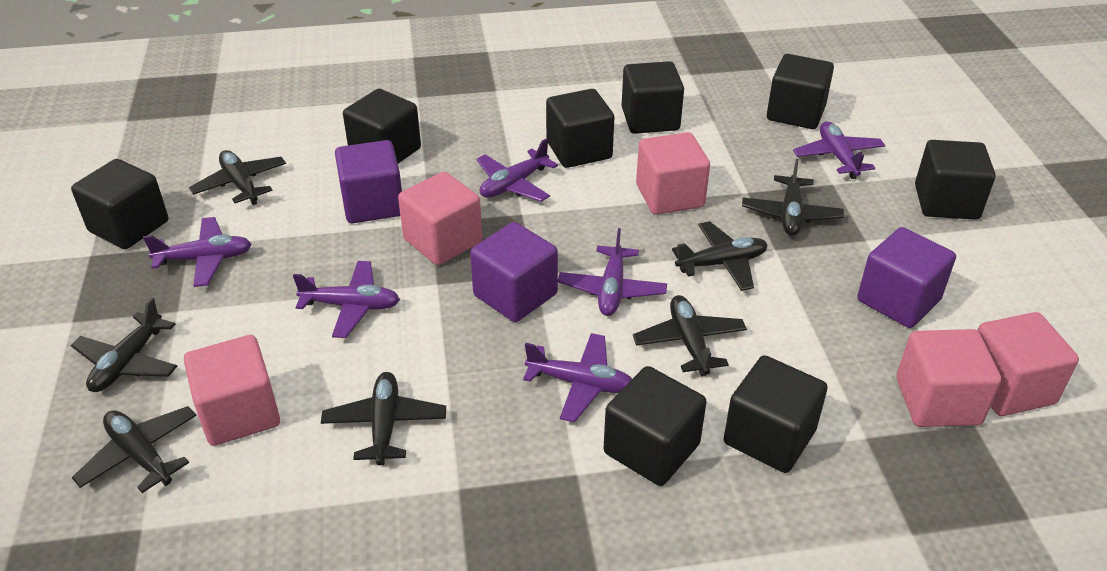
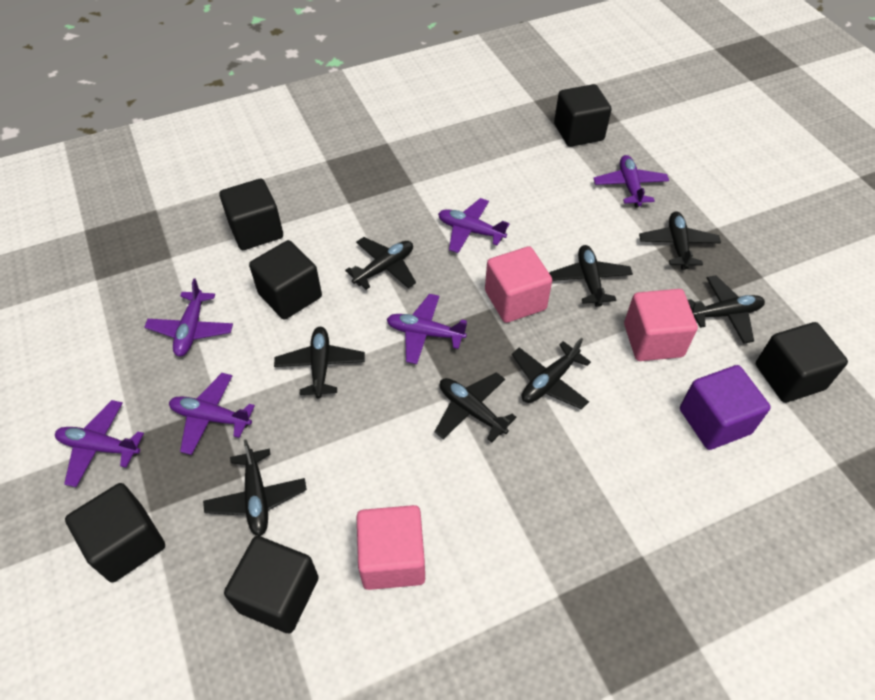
black cube: [71,159,168,249] [343,89,421,163] [546,89,614,168] [604,366,706,486] [622,61,684,134] [724,355,828,473] [767,54,834,129] [915,140,995,220] = 8 -> [65,483,165,582] [219,179,283,250] [224,536,319,633] [249,240,322,320] [554,84,612,147] [756,322,848,403] = 6
black plane: [71,297,178,392] [72,406,197,493] [189,150,286,205] [321,372,446,465] [633,295,747,376] [672,221,768,291] [742,159,844,236] = 7 -> [203,440,307,536] [274,327,365,399] [345,237,416,290] [435,372,517,442] [512,338,591,409] [549,245,633,307] [639,211,721,270] [688,275,765,344] = 8
pink cube: [184,335,280,446] [398,172,482,265] [636,132,710,215] [896,329,1002,427] [978,312,1079,416] = 5 -> [357,505,425,590] [485,246,552,323] [624,289,698,361] = 3
purple cube: [335,140,402,223] [470,222,558,322] [857,227,956,328] = 3 -> [680,365,771,450] = 1

